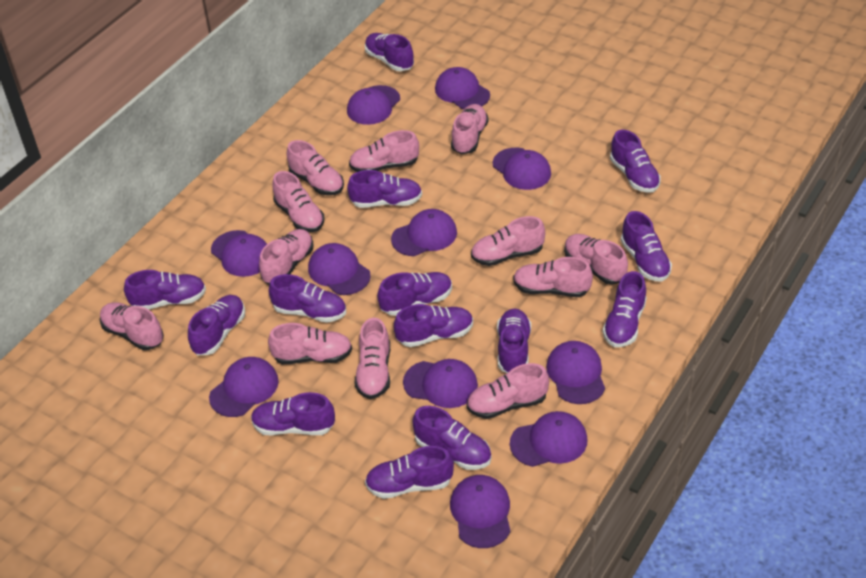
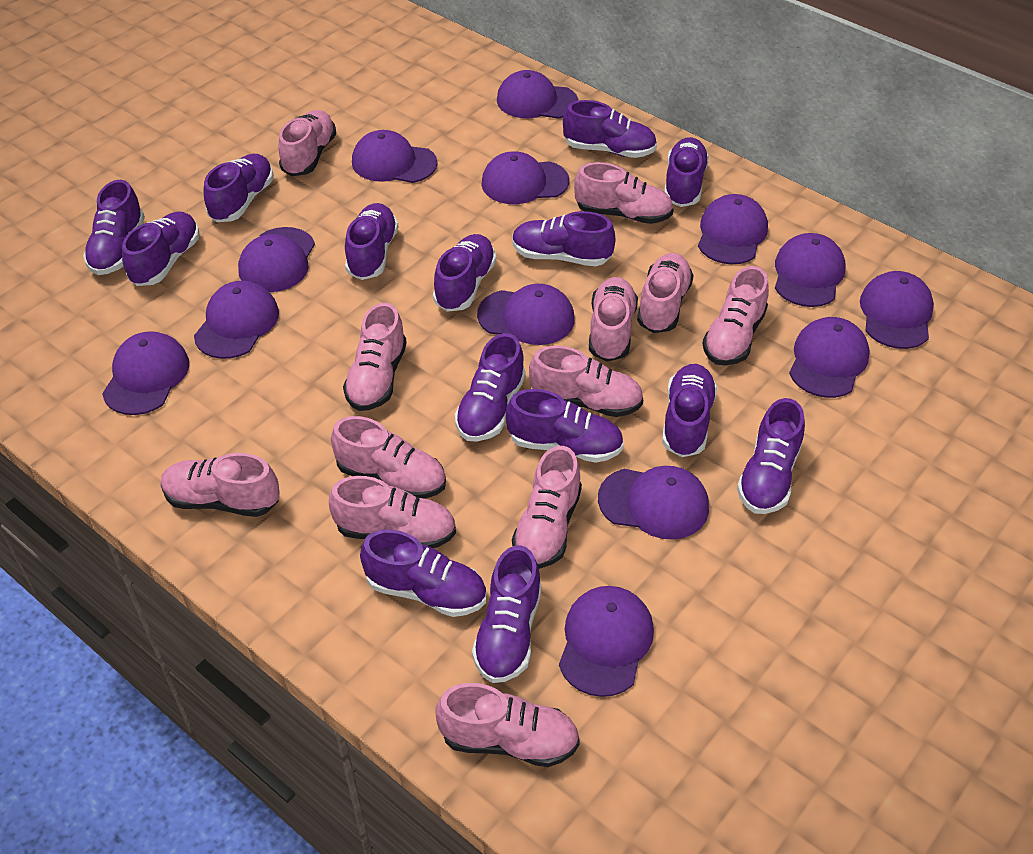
purple cap: [209,357,279,417] [211,230,267,277] [308,243,371,295] [347,85,400,125] [391,209,457,256] [403,359,478,408] [435,67,490,109] [450,475,511,548] [493,148,551,190] [510,411,587,467] [546,341,605,404] = 11 -> [102,331,189,415] [194,281,279,359] [238,227,315,292] [352,130,437,183] [477,284,575,345] [481,151,569,204] [497,70,578,119] [559,586,654,697] [598,466,709,540] [698,194,768,264] [775,233,845,307] [789,317,870,398] [860,271,934,349] = 13

